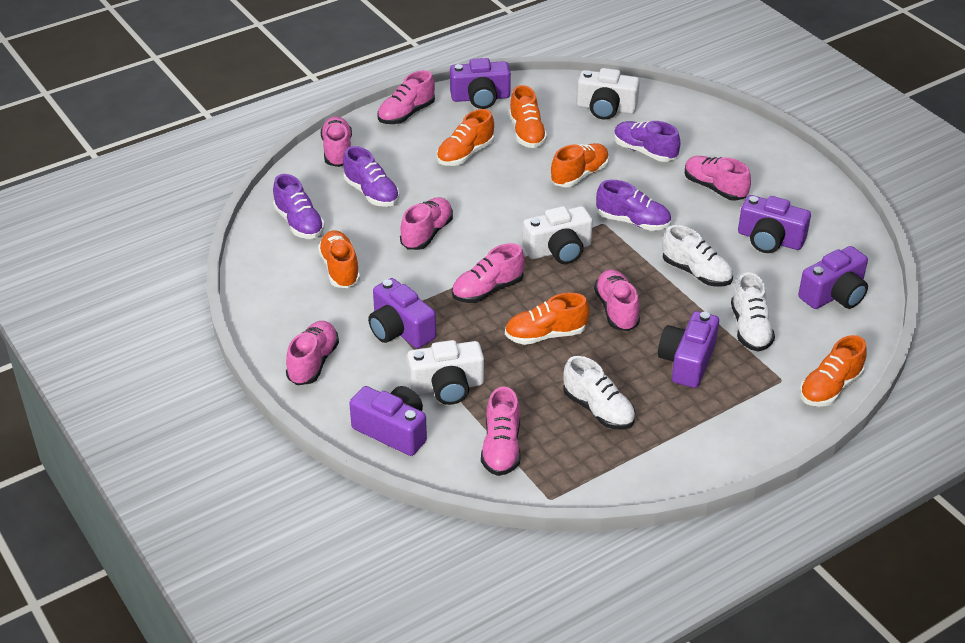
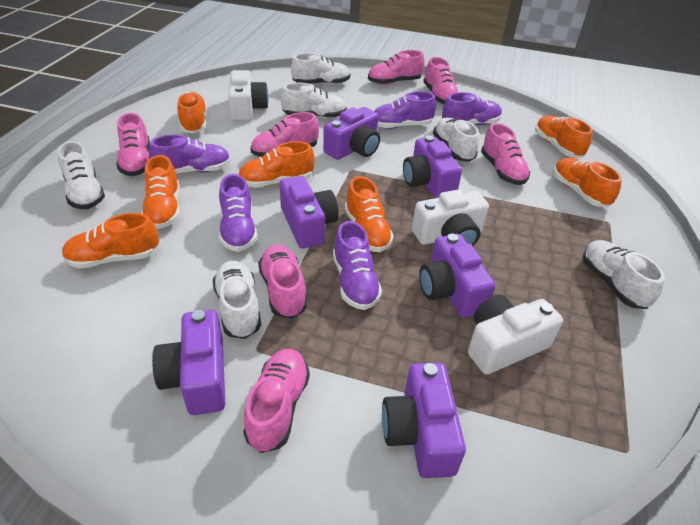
orange shoe: [318,230,360,288] [437,109,494,166] [505,293,589,345] [509,85,547,148] [551,143,609,187] [799,335,867,407] = 6 -> [62,213,159,269] [142,155,180,229] [177,92,207,133] [238,141,315,188] [345,176,394,252] [535,116,593,158] [553,158,622,207] = 7
pink shoe: [286,321,339,385] [321,116,352,167] [378,70,435,124] [400,197,453,250] [452,243,525,303] [481,386,521,476] [594,270,640,331] [685,156,751,201] = 8 -> [116,113,150,176] [243,349,310,453] [251,112,319,157] [258,245,307,319] [368,50,425,85] [423,57,458,105] [481,123,530,185] = 7
purple shoe: [273,174,325,239] [343,146,400,207] [596,180,671,231] [614,121,680,162] = 4 -> [149,134,231,174] [219,174,257,252] [333,221,382,310] [374,91,437,129] [442,92,502,125] = 5
white shoe: [563,356,635,430] [662,225,733,287] [731,272,775,352] = 3 -> [58,141,105,209] [213,261,261,339] [281,82,347,119] [291,53,350,85] [433,117,479,162] [583,240,665,309] = 6

